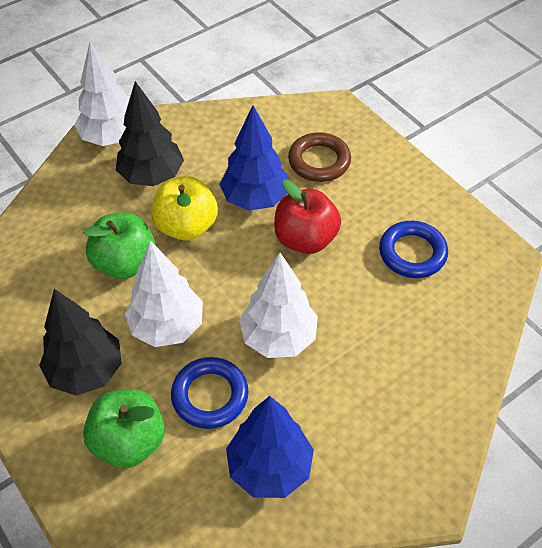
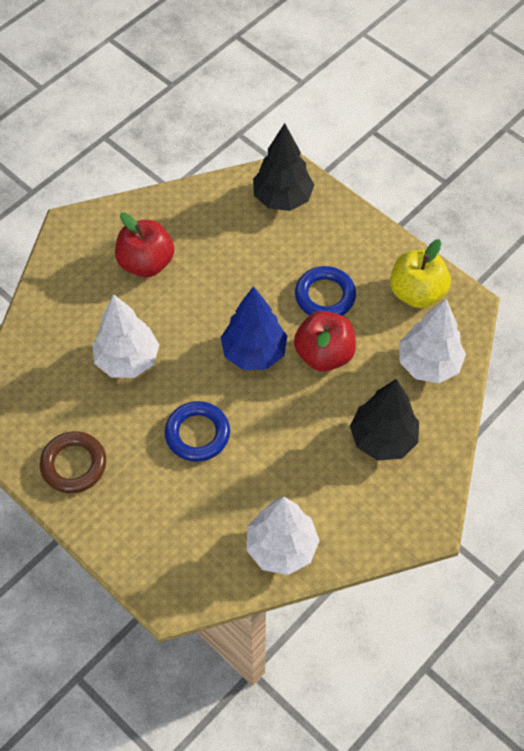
blue tree: [219,105,288,211] [226,396,314,498] = 2 -> [220,286,287,370] = 1
green apple: [83,213,156,279] [83,389,165,468] = 2 -> none = 0
red apple: [274,179,341,254] = 1 -> [115,212,174,277] [294,311,356,372] = 2

